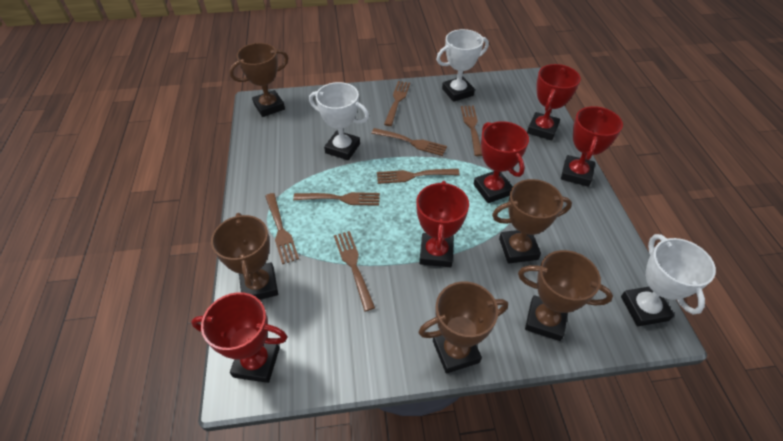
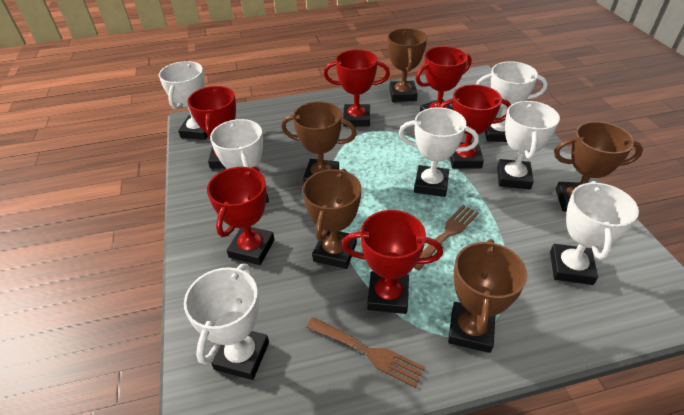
brown fork: [265,193,299,264] [293,192,380,206] [334,231,375,311] [371,128,447,156] [377,169,460,184] [384,81,410,126] [461,106,482,156] = 7 -> [306,317,425,388] [414,205,479,270] = 2
red trophy: [191,292,287,383] [416,181,469,267] [473,121,529,203] [527,64,581,140] [561,106,623,187] = 5 -> [187,86,236,169] [207,166,275,265] [324,50,390,127] [342,210,443,314] [416,46,471,112] [439,84,511,169] = 6
white trophy: [309,82,369,160] [436,29,489,102] [621,234,716,326] = 3 -> [159,61,208,140] [184,264,269,380] [210,119,269,203] [399,107,479,197] [476,61,548,142] [497,101,560,189] [550,181,639,285] = 7

